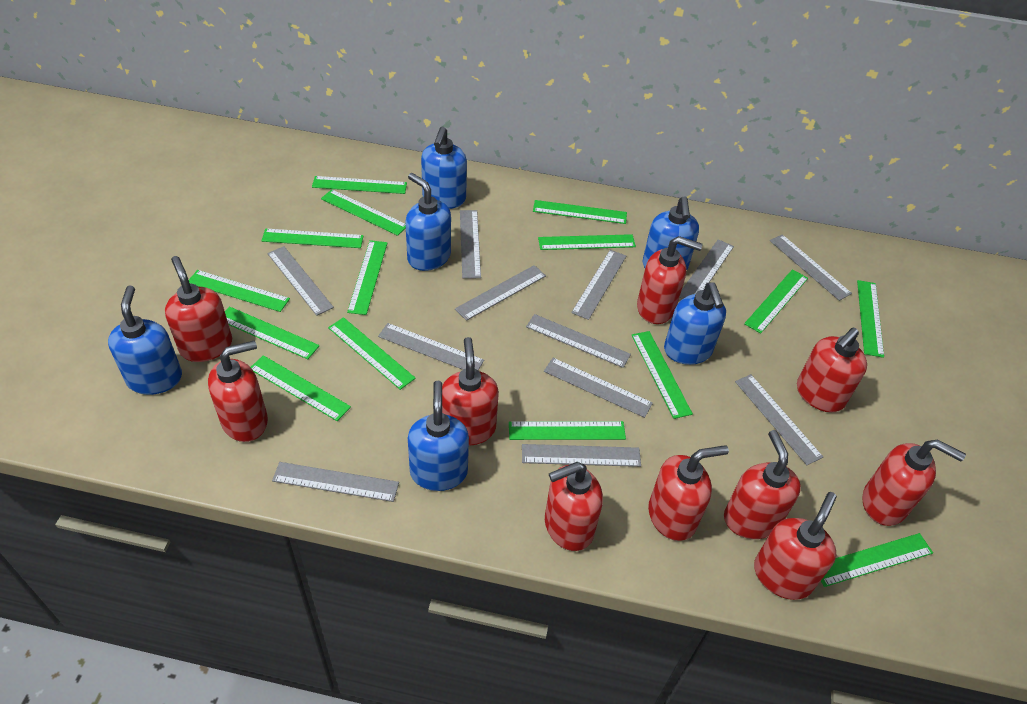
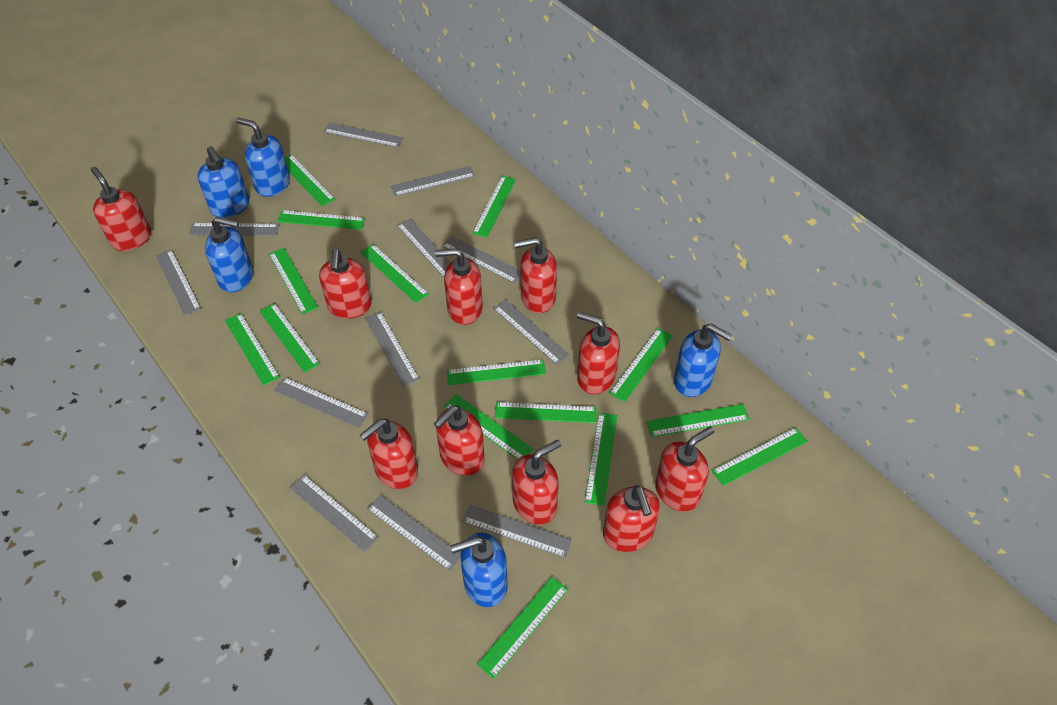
blue soap dispenser: [108,285,182,395] [405,173,451,271] [408,381,469,491] [421,127,467,209] [643,196,699,271] [664,282,726,365] = 6 -> [197,146,249,218] [205,217,253,292] [236,117,290,197] [450,532,508,607] [674,324,732,397] = 5

